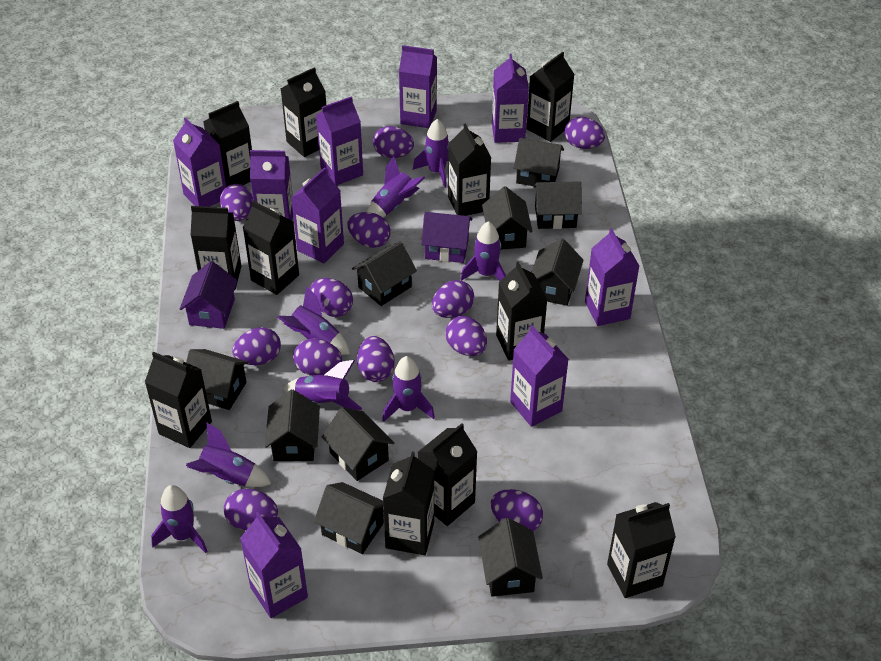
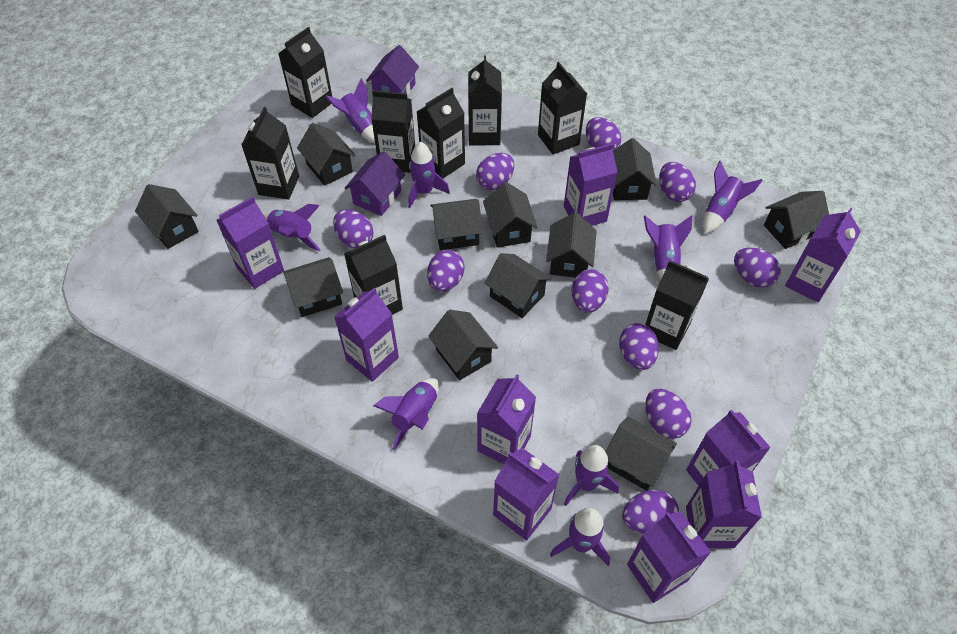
black carton: [145,352,212,448] [191,206,241,290] [204,101,252,187] [243,201,299,295] [281,67,326,157] [383,451,435,555] [418,423,478,526] [448,124,491,216] [496,261,547,361] [526,52,575,142] [607,502,676,598] = 11 -> [241,107,299,200] [278,27,332,118] [344,235,403,315] [371,90,415,173] [416,88,465,179] [468,55,502,145] [538,62,587,154] [645,260,709,350] = 8
black house: [186,349,249,410] [265,390,320,461] [314,482,384,554] [322,407,394,481] [352,242,417,306] [478,518,543,597] [482,186,533,250] [514,138,564,186] [531,238,584,306] [533,181,582,229] = 10 -> [135,184,199,249] [283,257,343,317] [297,123,355,186] [428,310,498,380] [430,199,483,250] [483,182,538,248] [484,253,552,318] [546,212,597,278] [606,416,677,491] [613,138,657,200] [764,191,829,249] = 11
purple egg: [220,184,253,221] [224,489,278,530] [232,327,281,365] [293,338,342,375] [310,278,353,317] [347,212,390,248] [357,336,395,382] [373,126,414,158] [432,280,474,318] [445,316,487,356] [491,489,543,532] [565,117,605,149] = 12 -> [333,209,373,248] [427,250,465,292] [476,153,514,190] [572,269,609,313] [586,117,621,150] [619,323,659,370] [622,490,679,534] [645,389,692,439] [659,162,696,202] [734,247,781,288] = 10

